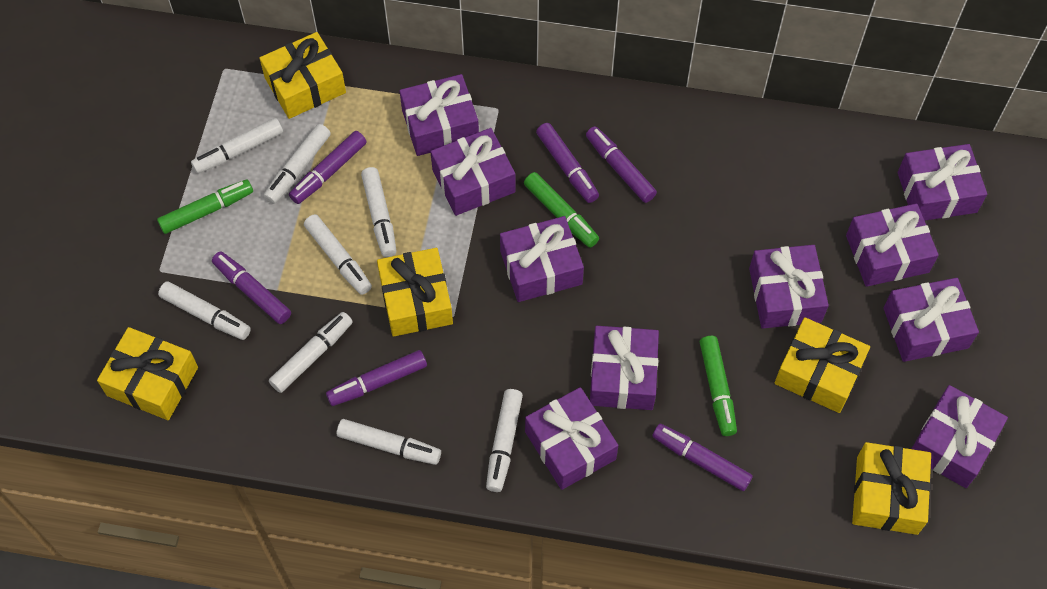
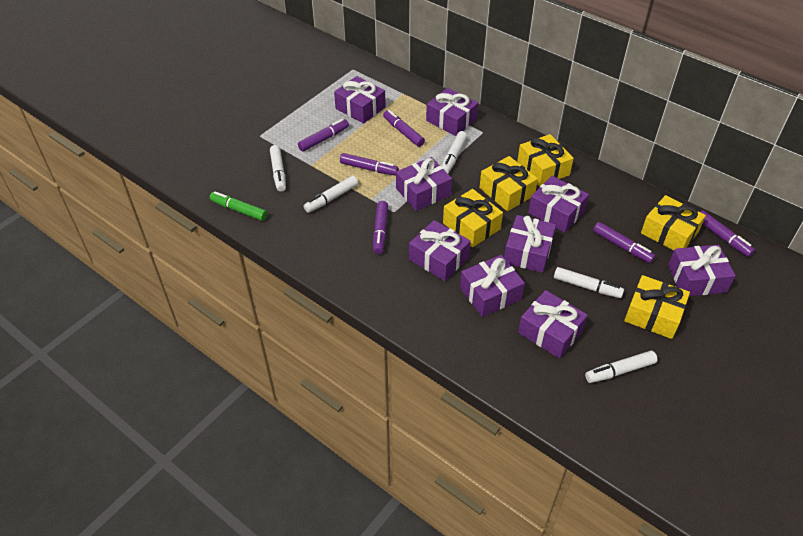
green marker: [157,179,253,234] [524,172,599,248] [700,336,737,436] = 3 -> [210,191,267,221] = 1
purple gift: [400,74,479,156] [430,128,516,216] [500,216,584,302] [525,387,618,490] [590,326,659,410] [749,245,829,329] [846,204,939,287] [883,278,979,362] [898,144,987,220] [912,385,1008,488] = 10 -> [334,76,386,124] [396,157,452,211] [409,220,471,281] [426,88,478,136] [460,255,525,317] [504,215,556,273] [518,290,588,359] [528,176,589,232] [668,245,736,296] = 9
white marker: [158,281,251,340] [191,118,283,174] [264,124,331,204] [269,312,353,393] [304,214,372,295] [337,419,441,465] [361,167,397,257] [486,389,523,492] = 8 -> [270,145,286,192] [304,176,358,213] [442,131,467,173] [554,267,624,298] [585,351,657,383] = 5

